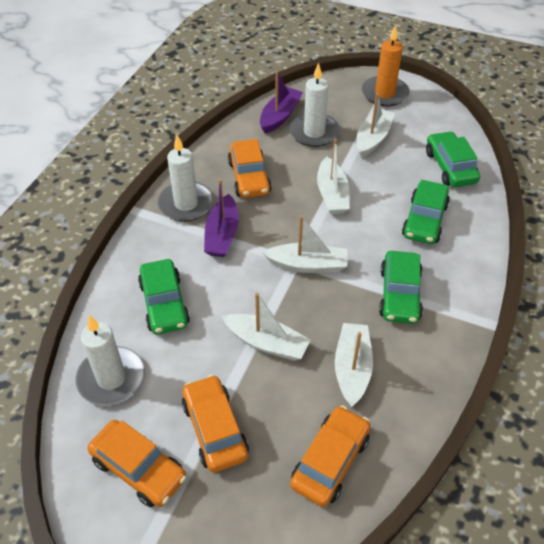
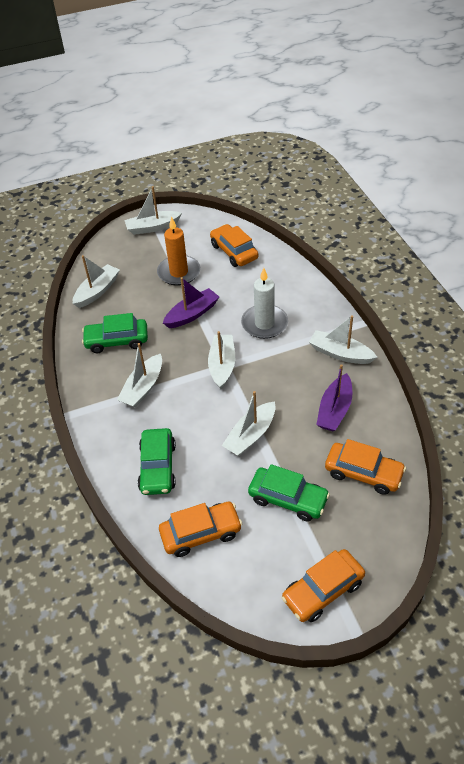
green car: [138,259,190,334] [379,251,423,324] [402,180,450,244] [426,131,480,187] = 4 -> [82,313,148,353] [138,428,176,495] [248,464,330,521] = 3
white boat: [222,293,311,361] [262,215,348,273] [317,139,350,214] [335,323,373,407] [356,93,395,158] = 5 -> [73,255,120,308] [117,343,162,408] [124,186,182,235] [208,331,235,389] [222,391,275,456] [309,315,377,364] = 6
white candle: [75,315,145,406] [158,135,214,222] [289,63,340,147] = 3 -> [241,268,288,339] = 1

